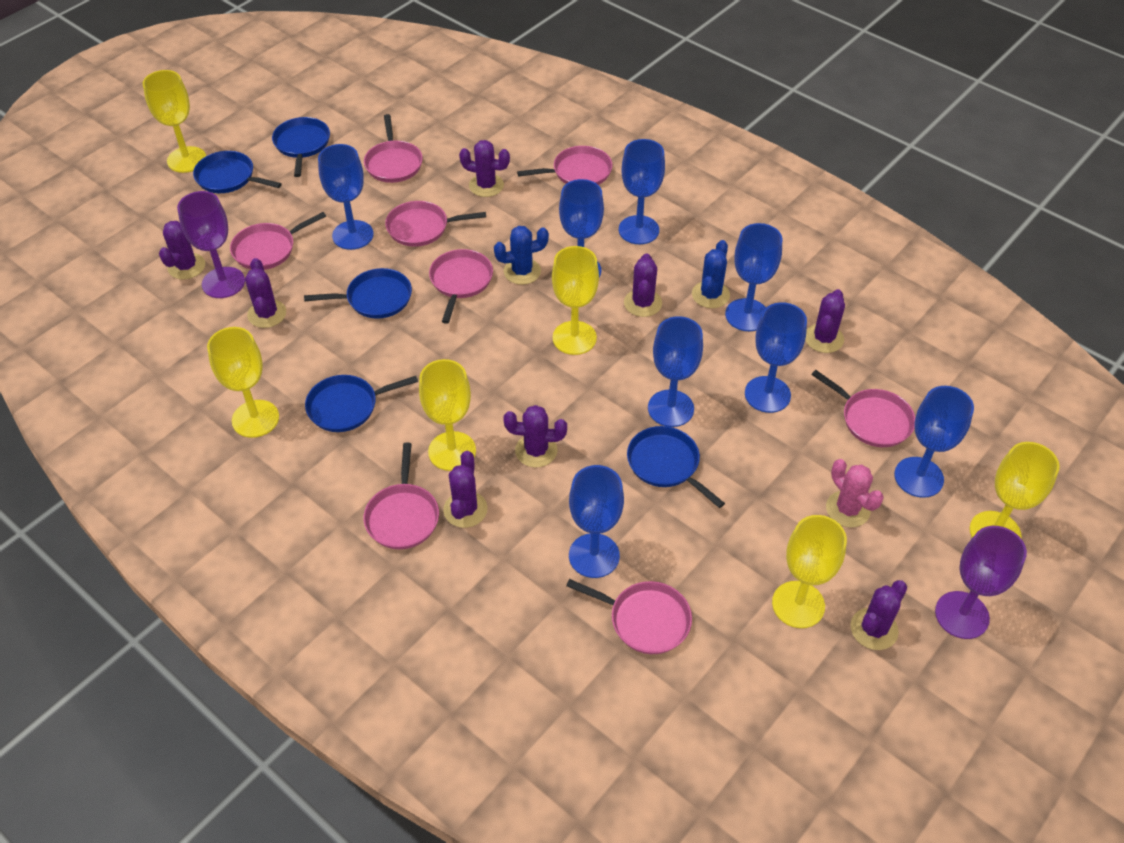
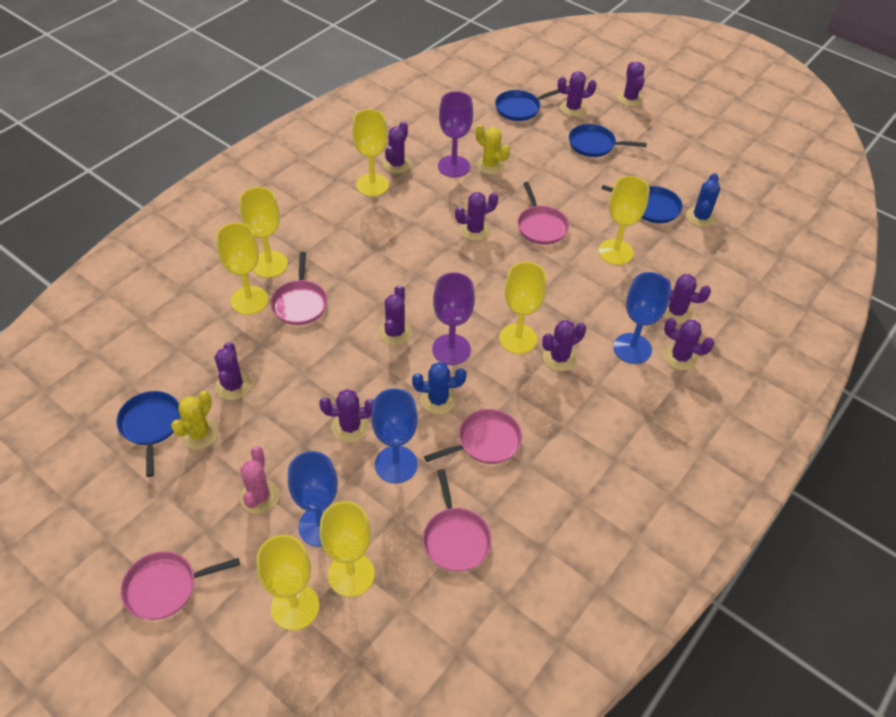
blue goblet: [318,144,374,250] [559,179,604,277] [569,465,624,578] [619,139,665,244] [648,316,703,427] [725,223,782,331] [745,302,807,413] [894,386,974,498] = 8 -> [288,451,338,547] [371,388,418,483] [613,272,671,364] = 3
blue pan: [193,151,282,193] [272,117,330,177] [304,268,412,319] [305,375,418,432] [627,426,725,508] = 5 -> [116,391,181,477] [495,89,560,121] [569,124,647,157] [601,185,683,223] = 4
pink pan: [230,212,326,270] [363,443,439,549] [364,114,423,183] [385,201,486,247] [429,249,493,324] [517,146,612,185] [566,579,692,654] [811,370,915,447] = 8 -> [121,551,240,620] [271,252,328,325] [423,469,492,572] [424,409,522,464] [517,182,569,245] = 5
purple cactus: [159,221,205,279] [245,258,286,328] [443,451,488,528] [459,140,510,197] [503,405,567,467] [624,253,662,317] [805,289,845,353] [850,580,907,650] = 8 -> [215,342,252,400] [319,389,374,442] [379,285,413,345] [383,121,411,174] [455,192,498,241] [542,320,586,371] [558,71,597,116] [617,62,645,107] [663,274,711,324] [663,318,714,370] = 10
yellow cactus: none = 0 -> [171,390,218,449] [475,124,510,174] = 2
yellow goblet: [143,70,206,173] [207,327,279,438] [419,359,476,471] [552,246,599,355] [772,515,847,628] [969,442,1060,538] = 6 -> [216,223,268,315] [239,187,288,278] [257,535,319,630] [320,501,375,597] [352,109,389,196] [499,262,546,354] [598,176,649,265] = 7

